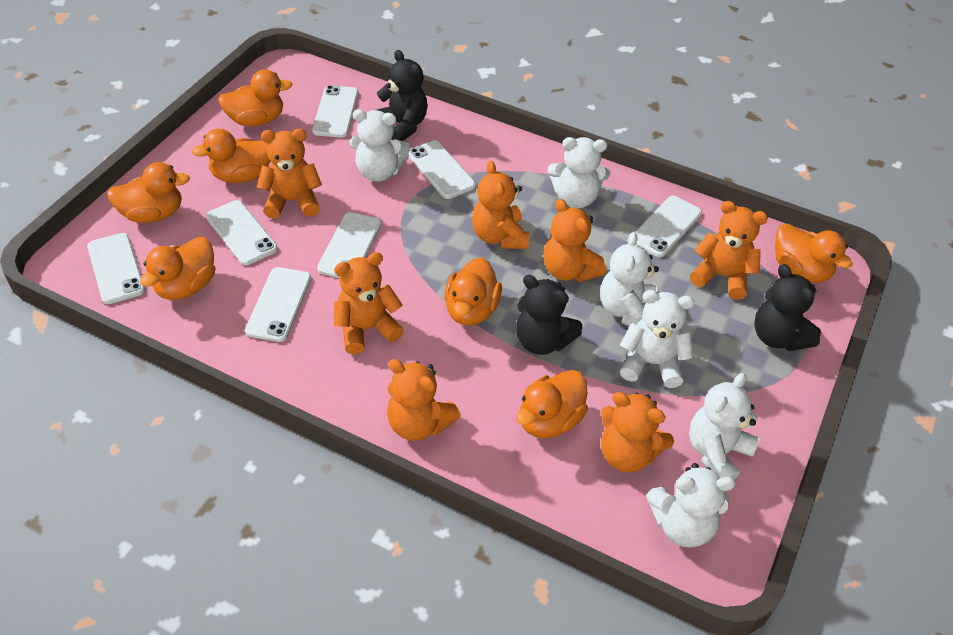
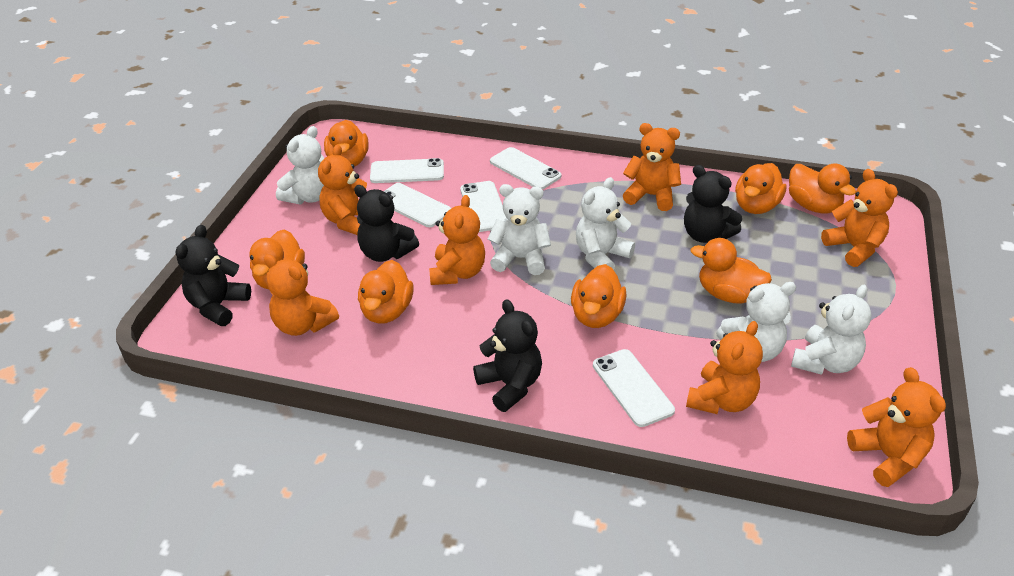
black teddy bear: [377,50,428,141] [516,275,582,355] [754,264,821,351] = 3 -> [176,225,251,326] [354,185,419,262] [473,299,542,412] [684,165,742,243] = 4
white phone: [87,233,145,304] [206,200,278,265] [245,267,311,342] [312,85,359,138] [317,212,381,278] [408,141,476,199] [635,196,702,257] = 7 -> [370,158,444,183] [384,183,451,227] [460,181,506,232] [490,147,561,189] [593,349,675,427] = 5
white teddy bear: [349,109,410,182] [547,137,610,209] [600,232,659,326] [620,290,695,388] [646,463,736,548] [689,373,760,480] = 6 -> [276,126,324,204] [488,184,551,275] [576,177,635,270] [716,282,796,362] [791,285,871,375] = 5

